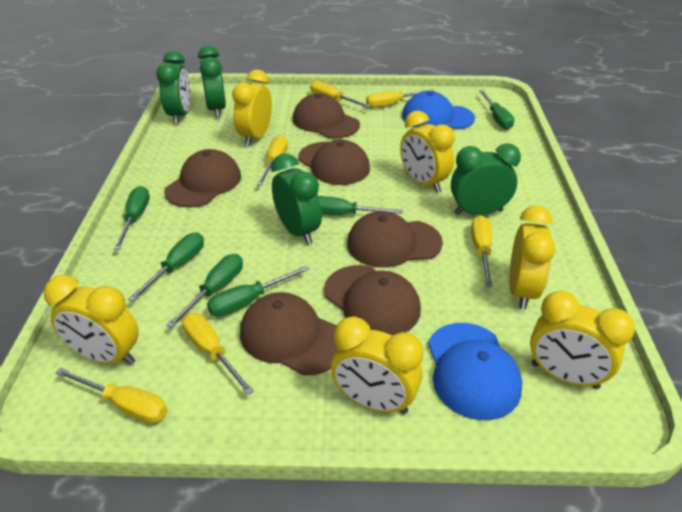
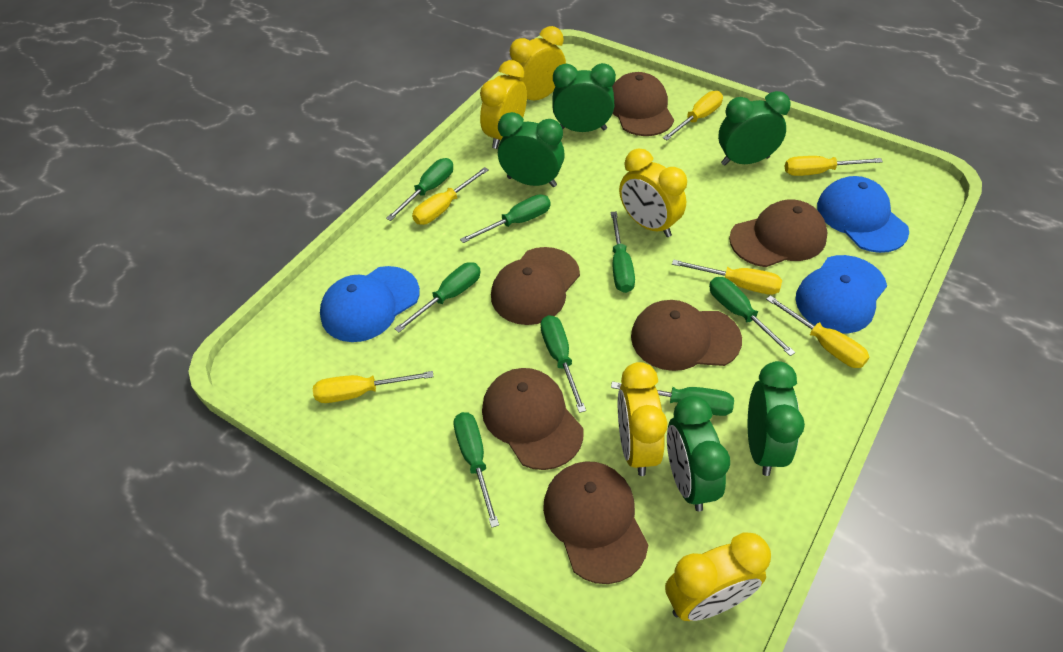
blue cap: [402,91,475,129] [428,323,522,420] = 2 -> [320,266,420,342] [795,255,887,334] [817,176,909,253] = 3
green clock: [156,50,191,124] [198,46,226,118] [271,153,322,245] [451,143,521,215] = 4 -> [498,112,565,187] [552,63,616,132] [667,396,730,511] [718,91,791,166] [748,361,805,476] = 5
green screwdriver: [114,186,150,250] [128,233,204,302] [166,254,243,328] [207,266,309,317] [318,196,403,215] [479,90,514,130] = 6 -> [386,158,453,221] [394,262,481,332] [454,412,499,528] [460,194,551,243] [540,315,586,413] [610,212,635,293] [611,382,734,416] [709,277,795,356] = 8
yellow clock: [44,275,139,365] [232,70,272,147] [331,316,424,414] [400,111,455,193] [509,205,555,310] [530,291,635,389] = 6 -> [480,60,527,149] [508,26,566,100] [618,362,668,476] [619,149,687,237] [665,532,771,621] = 5

